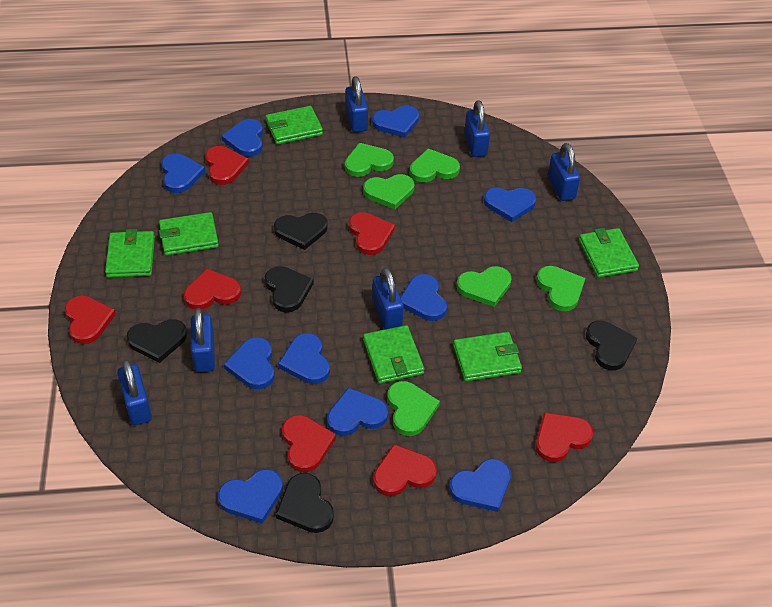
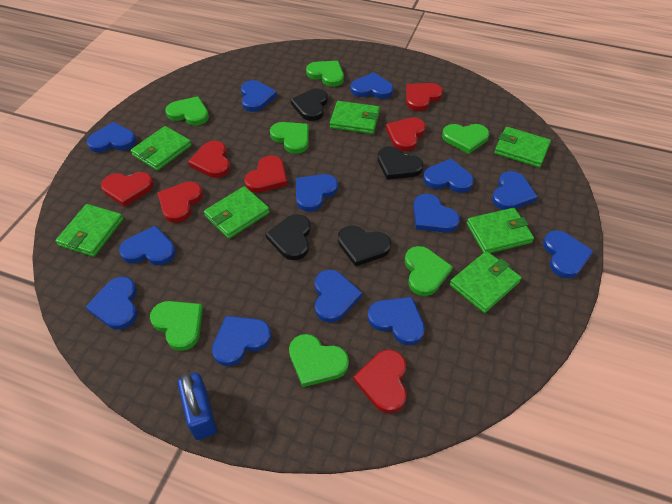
black heart: [126,319,187,363] [265,266,314,312] [274,213,328,250] [276,473,334,533] [586,321,637,370] = 5 -> [266,214,311,260] [290,89,328,121] [338,225,391,267] [377,146,423,180] = 4
blue heart: [161,153,205,193] [218,469,283,524] [222,119,263,157] [224,337,275,389] [278,333,330,384] [327,387,388,436] [372,105,419,138] [400,274,447,321] [449,459,511,512] [484,187,536,222] = 10 -> [86,277,138,330] [87,122,136,152] [119,225,176,265] [212,316,271,366] [241,80,277,112] [296,174,338,212] [315,270,362,323] [351,72,393,99] [368,297,425,345] [413,194,460,233] [423,159,474,193] [492,171,538,210] [543,230,593,278] = 13
blue padlock: [117,359,152,425] [191,308,215,372] [345,76,368,132] [372,267,403,329] [464,100,490,157] [548,143,580,201] = 6 -> [178,373,217,440] = 1
green heart: [345,143,394,177] [363,174,414,209] [387,381,440,436] [410,149,460,182] [456,266,512,307] [536,266,585,311] = 6 -> [150,301,203,351] [165,96,209,126] [270,122,309,154] [289,334,349,387] [306,61,344,87] [405,246,453,296] [442,124,489,154] = 7
green wallet: [105,229,155,278] [159,212,219,256] [266,106,323,145] [363,325,424,384] [453,332,522,381] [579,228,639,278] = 6 -> [55,204,123,257] [131,126,192,171] [204,186,270,239] [330,101,380,134] [450,251,522,313] [467,208,534,253] [494,127,551,168] = 7

